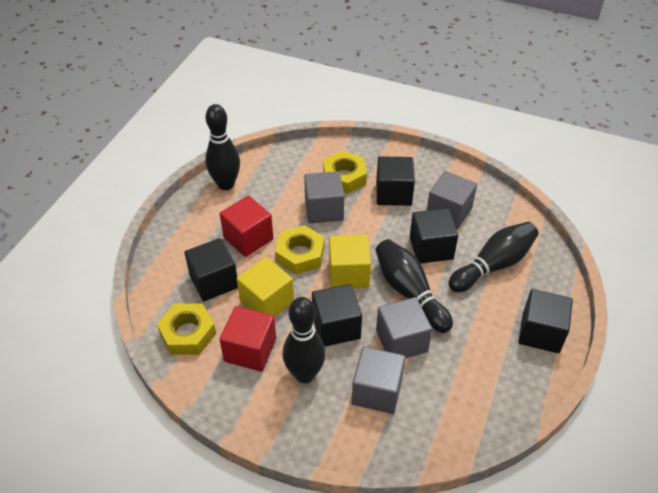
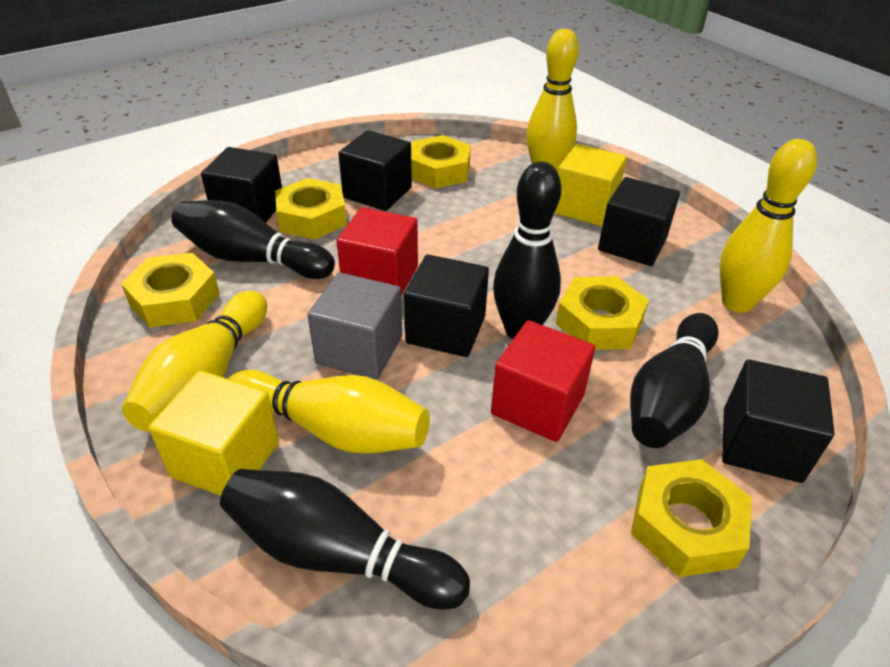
grey cube: [304,171,344,223] [352,346,405,414] [376,297,432,358] [427,171,477,229] = 4 -> [307,272,402,380] = 1
yellow bowling pin: none = 0 -> [122,291,267,432] [228,370,430,454] [527,29,579,172] [720,139,817,313] = 4
yellow nut: [157,304,216,355] [275,225,325,275] [323,151,367,194] = 3 -> [121,253,220,327] [275,178,347,239] [411,135,471,189] [556,276,649,350] [631,459,752,577] = 5

